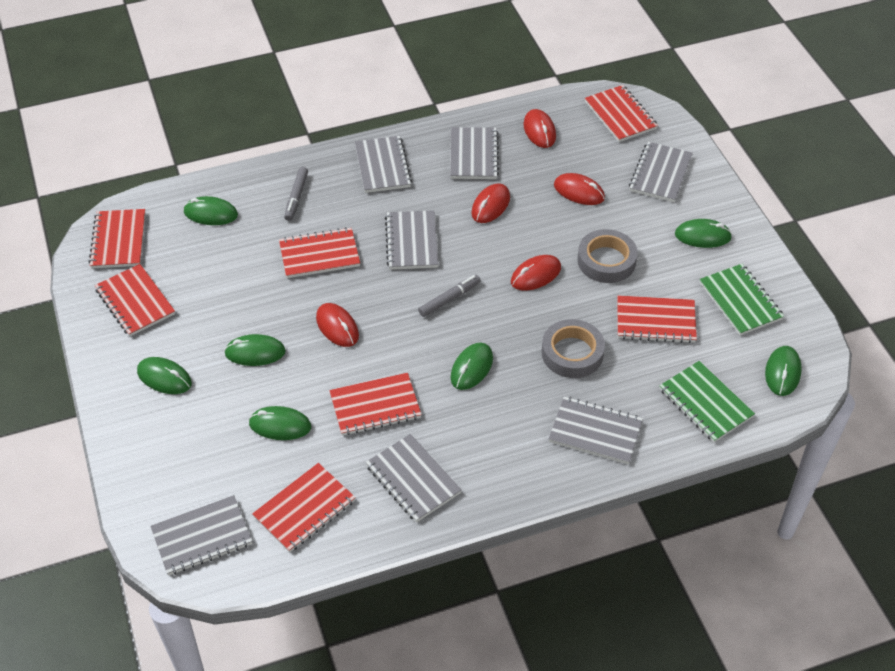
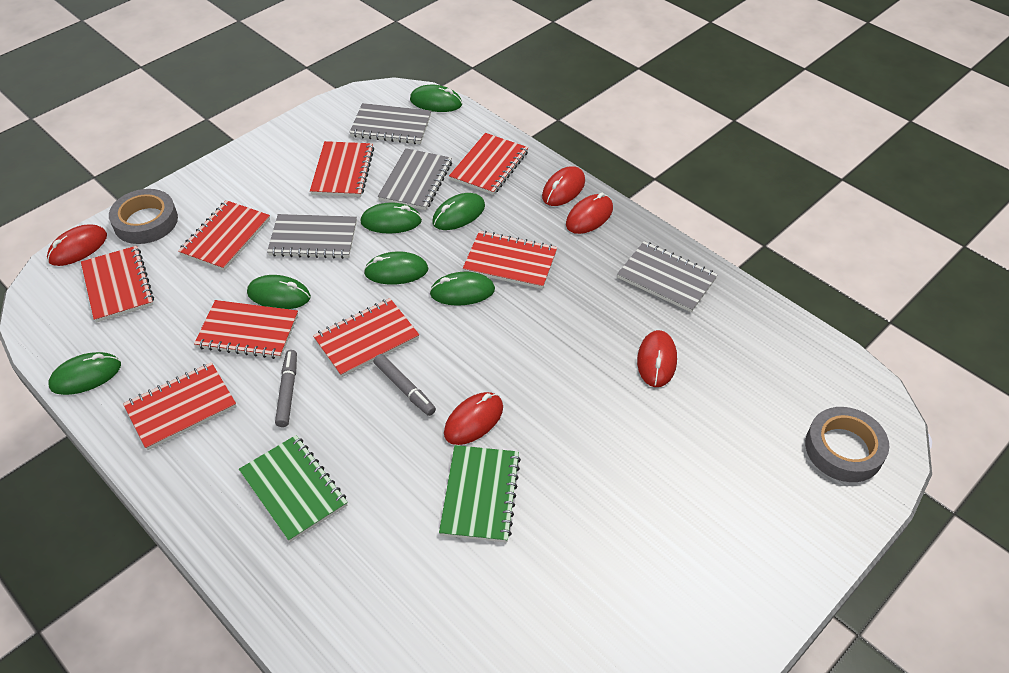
grey notebook: [150,495,252,576] [355,136,412,193] [366,434,462,522] [385,210,439,270] [450,127,499,179] [549,397,643,464] [629,142,693,202] = 7 -> [267,214,357,259] [349,103,431,144] [377,148,452,210] [617,241,718,312] = 4
red notebook: [89,209,146,268] [95,264,175,336] [252,463,356,552] [279,227,360,278] [329,373,422,436] [585,85,658,142] [617,296,697,343] = 7 -> [81,246,154,323] [123,362,237,450] [178,200,270,271] [194,300,298,359] [310,141,374,197] [313,298,419,377] [449,133,528,195] [463,231,557,289] = 8

